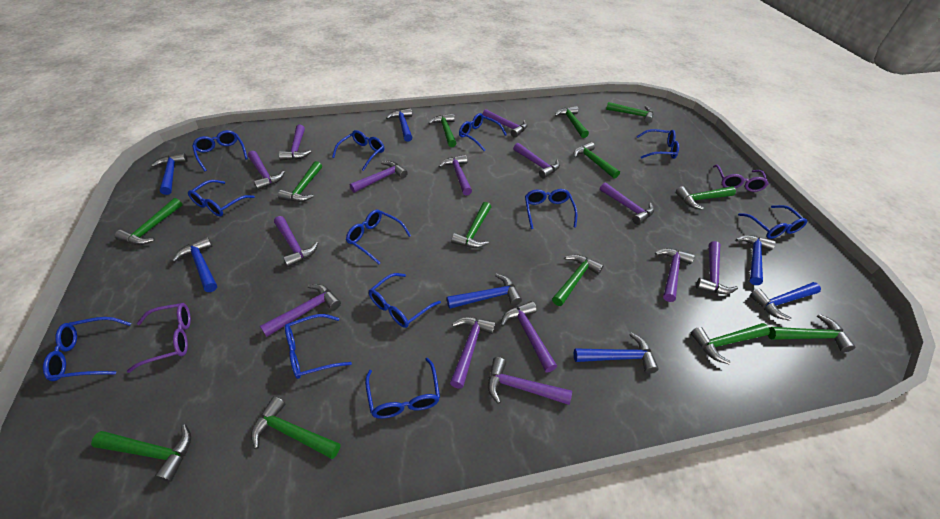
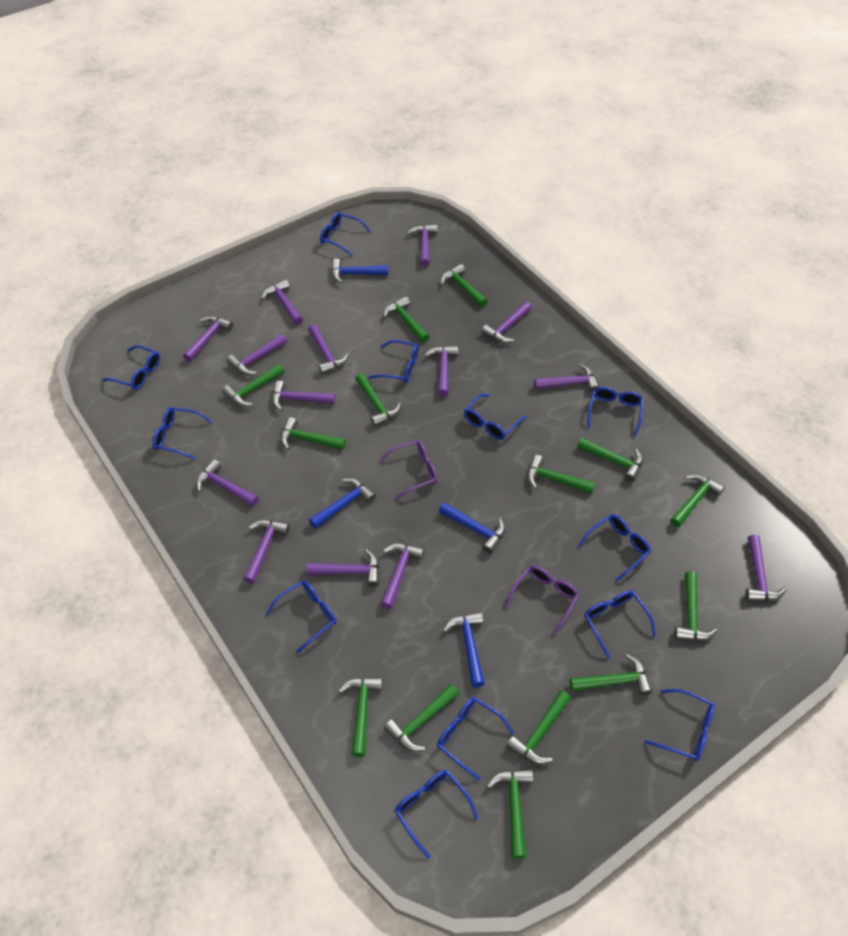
blue hammer: [151,153,187,195] [172,237,217,292] [386,108,412,142] [447,273,522,309] [574,332,659,373] [736,235,776,285] [750,282,821,321] = 7 -> [309,478,376,529] [332,258,388,284] [439,502,505,554] [443,612,485,687] = 4
green hammer: [91,425,191,482] [115,198,182,245] [251,396,340,459] [278,161,322,202] [429,113,457,147] [451,202,491,248] [552,254,604,306] [555,106,589,138] [574,142,620,179] [606,102,654,123] [676,186,736,210] [691,323,770,364] [768,314,855,352] = 13 -> [222,364,285,407] [281,417,346,450] [338,677,382,757] [355,373,401,426] [383,297,429,343] [384,684,459,751] [441,264,488,307] [487,769,533,859] [506,690,571,764] [527,455,595,494] [570,654,653,696] [577,438,643,482] [670,474,725,527] [674,571,718,641] = 14

